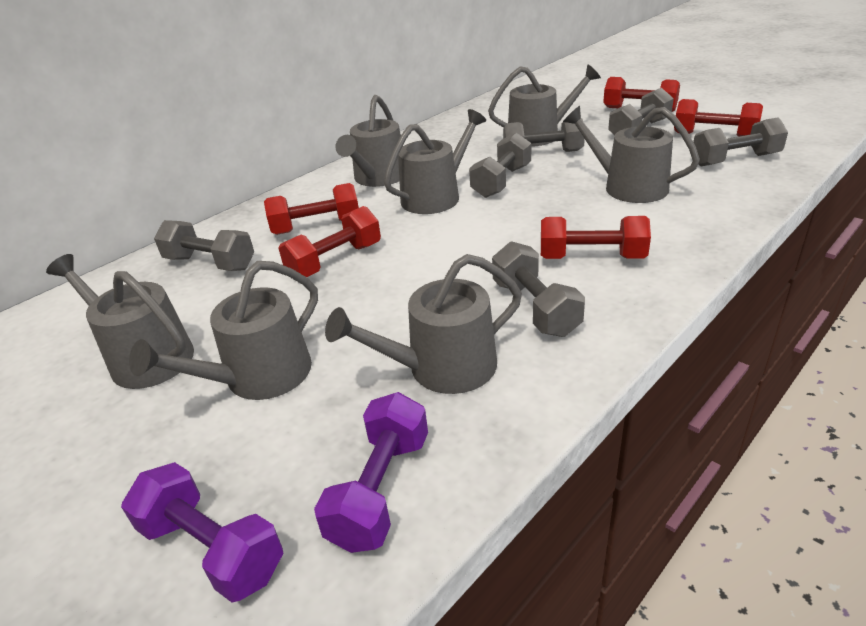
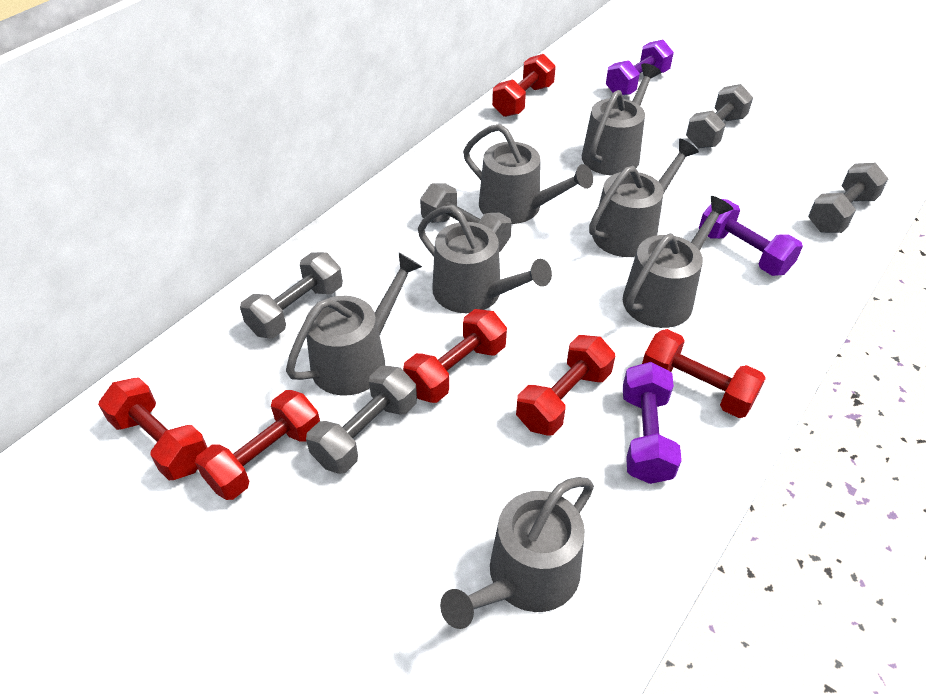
grey dumbbell: [154,220,254,271] [469,132,531,198] [492,241,585,337] [503,118,585,152] [608,88,674,136] [694,117,788,166] = 6 -> [240,252,343,338] [306,366,417,474] [420,183,512,252] [686,84,753,149] [808,163,889,233] = 5
purple dumbbell: [121,462,283,602] [314,392,428,553] = 2 -> [606,40,674,95] [623,362,682,484] [699,199,803,276] = 3
red dumbbell: [264,183,359,235] [279,206,381,277] [541,216,651,259] [603,77,680,112] [674,99,763,137] = 5 -> [98,377,208,480] [195,390,320,500] [403,309,507,403] [492,54,556,117] [516,335,615,436] [642,329,766,418] = 6

